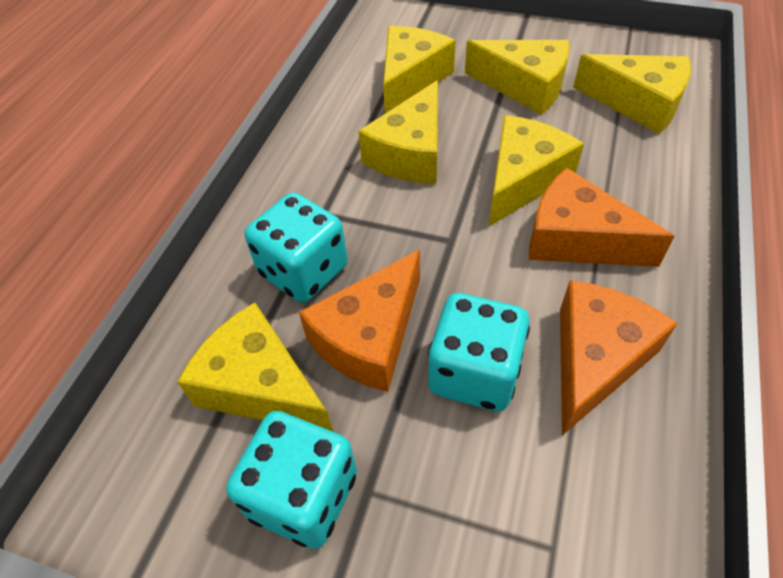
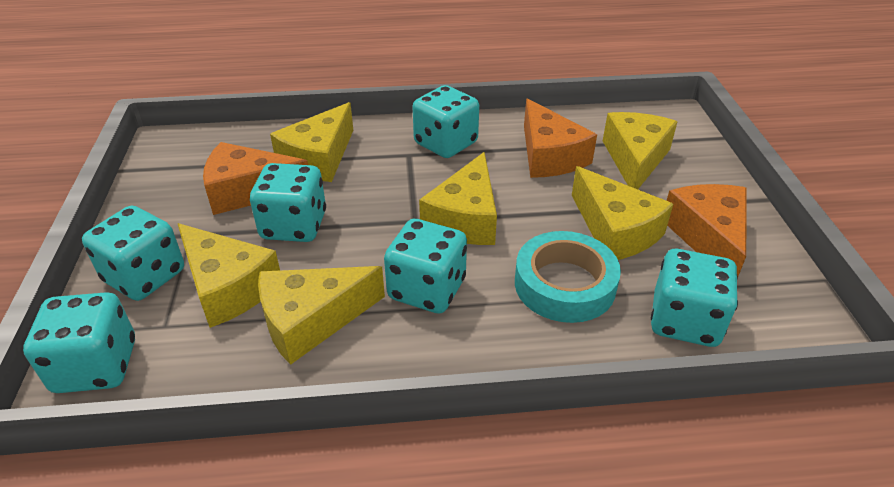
turquoise dice: [226,411,357,549] [245,193,348,303] [428,293,530,411] = 3 -> [23,292,135,393] [82,206,184,301] [250,163,326,242] [384,219,467,314] [412,85,479,158] [651,249,738,347] = 6
turquoise tape: none = 0 -> [515,231,621,323] = 1

